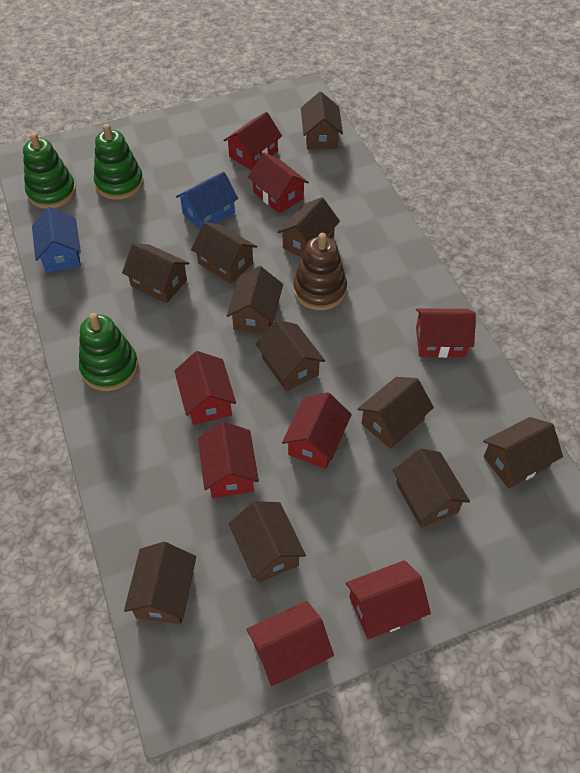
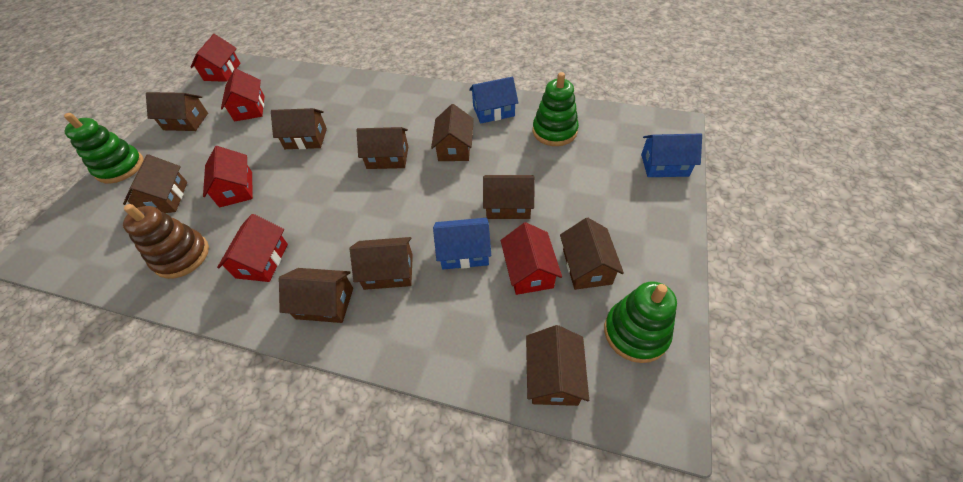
blue house: [32,207,81,273] [176,172,238,230] = 2 -> [433,218,491,269] [469,77,519,124] [641,134,702,177] = 3
brown house: [122,243,189,303] [124,542,196,624] [191,222,257,283] [227,266,283,334] [229,501,306,583] [256,320,325,391] [278,197,340,257] [301,92,343,150] [358,377,434,449] [393,448,470,528] [483,417,563,489] = 11 -> [123,154,187,213] [146,92,208,131] [271,108,327,149] [279,268,353,323] [350,237,413,290] [356,127,408,169] [431,104,474,161] [483,175,535,219] [526,325,589,406] [560,218,624,290] = 10
red house: [175,351,236,425] [198,421,259,498] [223,112,282,171] [246,601,334,686] [248,152,309,213] [282,392,352,469] [346,560,431,640] [416,309,476,358] = 8 -> [190,34,240,82] [203,146,253,208] [217,214,288,282] [221,69,265,122] [501,222,562,295] = 5

